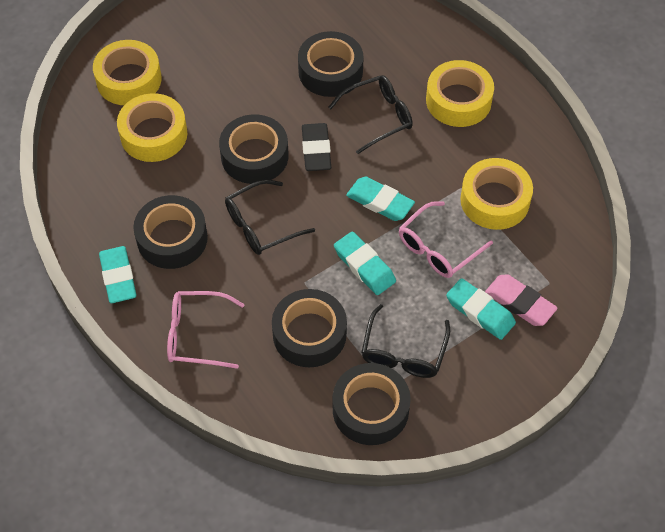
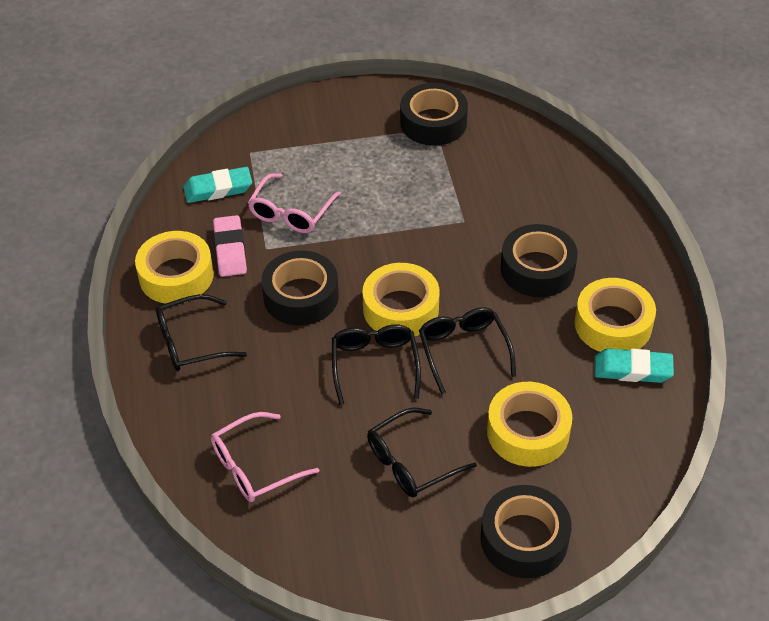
black eraser: [302,123,331,171] = 1 -> none = 0
black glasses: [225,180,315,255] [328,75,413,154] [361,304,450,378] = 3 -> [156,294,247,371] [332,324,421,405] [367,408,477,498] [419,307,516,395] = 4
black tape: [133,195,208,269] [219,114,289,184] [272,289,347,367] [298,31,364,97] [333,363,411,445] = 5 -> [261,250,339,325] [400,83,468,146] [481,485,571,578] [501,224,578,297] = 4
turquoise eraser: [99,246,136,303] [334,232,396,295] [346,177,415,221] [446,278,516,340] = 4 -> [183,167,252,203] [595,348,674,383] = 2

